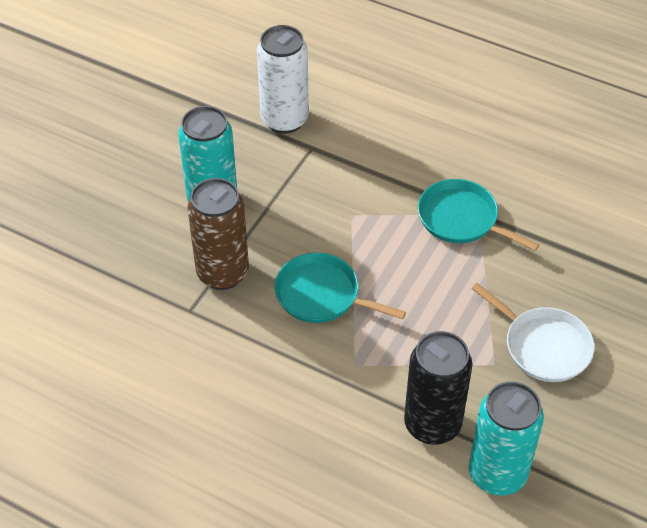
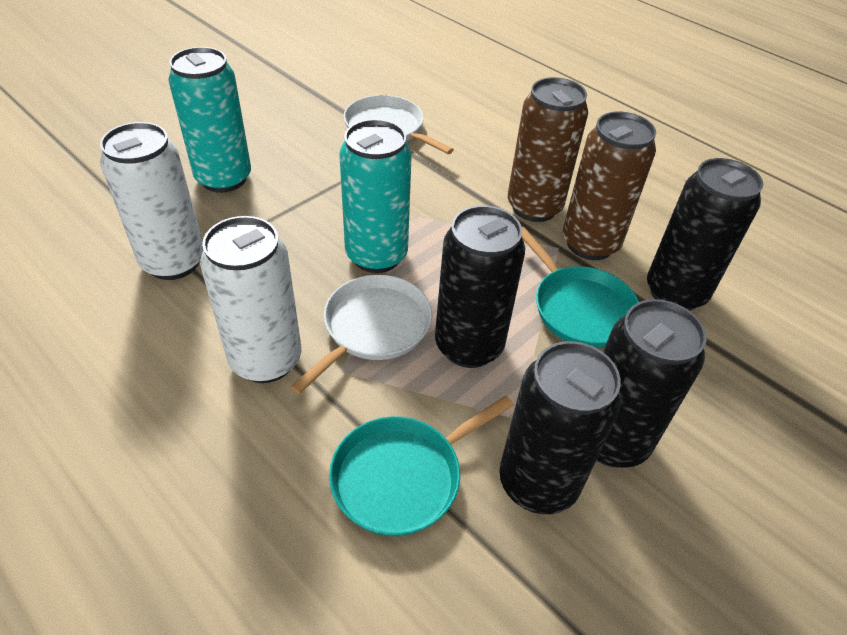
black can: [404,331,472,445] = 1 -> [435,205,525,368] [499,341,621,514] [596,299,706,468] [647,158,763,311] = 4
brown can: [187,178,249,290] = 1 -> [508,77,588,222] [563,112,656,260] = 2
white can: [257,25,309,134] = 1 -> [100,122,203,280] [200,216,301,383] = 2
white pan: [471,283,594,382] = 1 -> [290,275,432,394] [344,95,454,154] = 2

